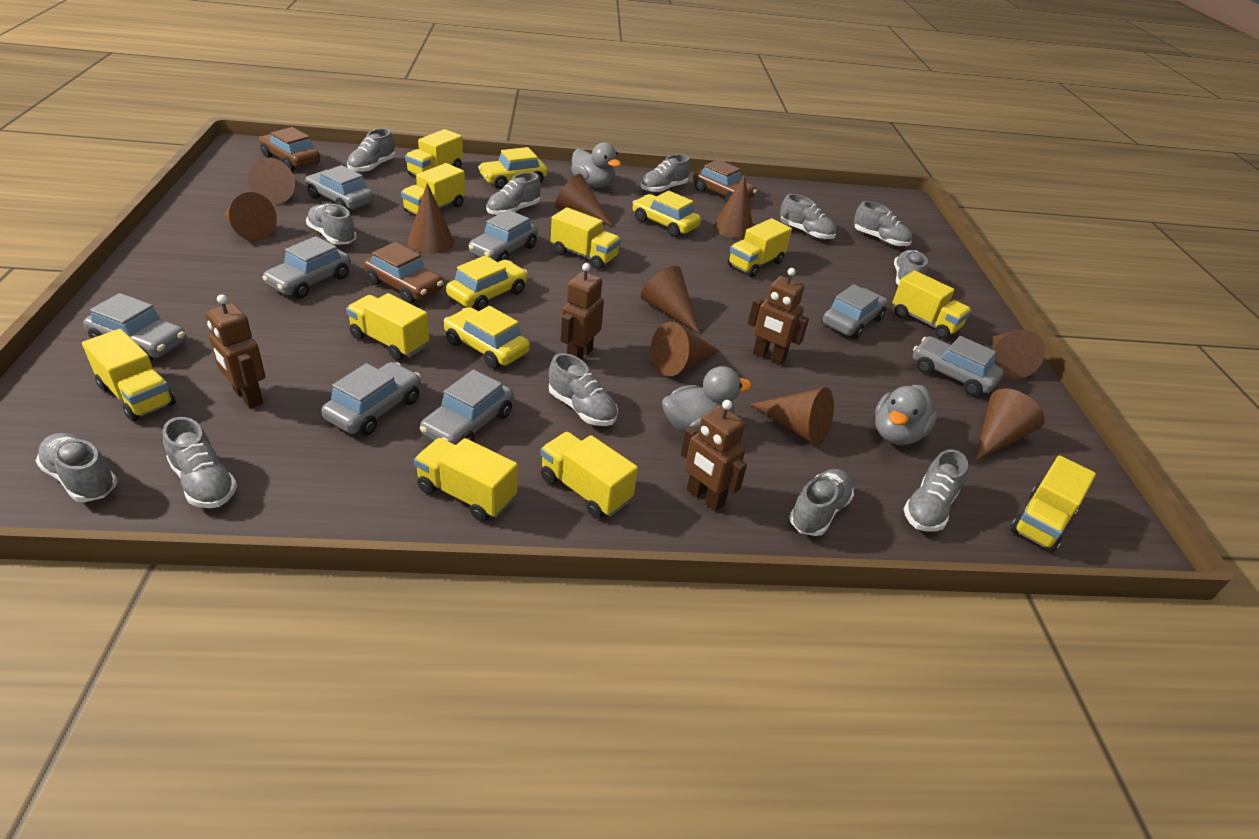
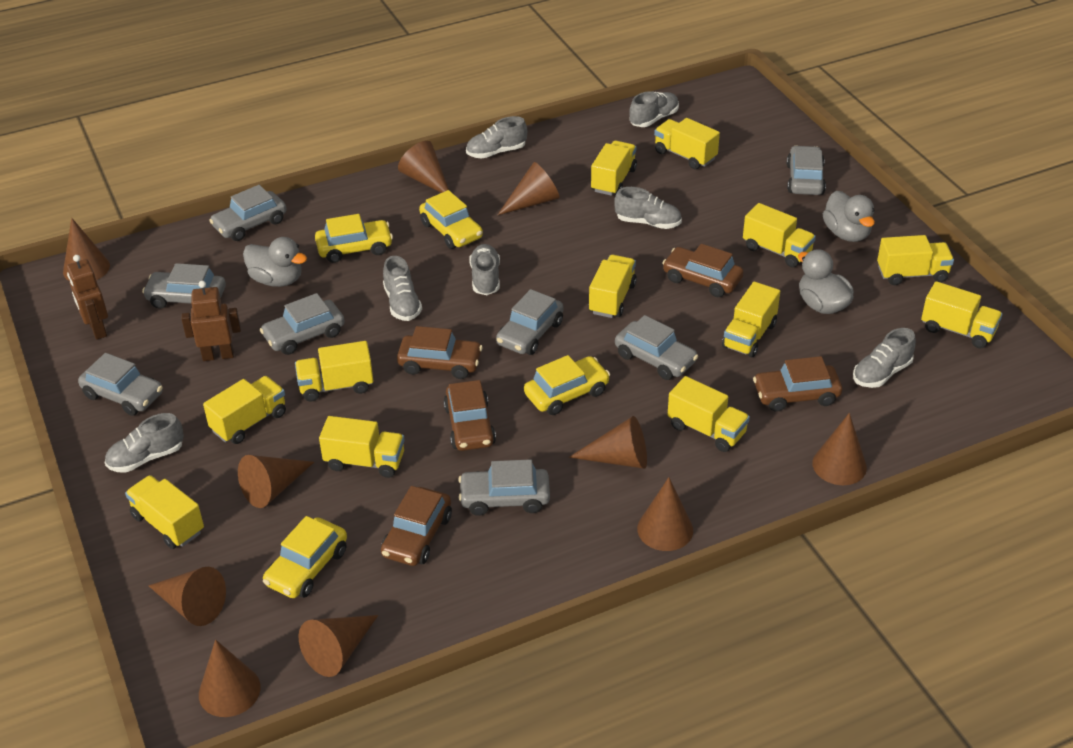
brown car: [259,127,320,171] [364,242,443,304] [693,159,757,203] = 3 -> [381,486,452,566] [397,326,483,379] [444,380,496,451] [662,244,744,297] [753,356,842,412] = 5
brown robot: [206,294,265,408] [561,263,604,360] [681,400,747,511] [748,268,809,365] = 4 -> [67,255,108,340] [181,281,241,361] = 2
grey shoe: [36,433,118,502] [163,417,237,508] [306,204,357,245] [347,128,395,173] [486,172,541,215] [549,353,618,426] [640,154,690,193] [780,194,837,240] [789,469,854,536] [854,201,912,247] [894,250,928,285] [904,449,968,532] = 12 -> [105,413,184,473] [383,256,422,321] [466,116,527,159] [469,244,500,295] [614,187,682,229] [629,91,679,127] [853,328,916,388] = 7
yellow truck: [82,329,176,421] [346,293,429,360] [401,163,465,215] [405,129,463,175] [414,438,518,522] [540,432,638,519] [551,207,621,269] [728,218,792,277] [892,270,971,339] [1010,455,1096,553] = 10 -> [125,475,204,549] [203,376,286,444] [295,341,373,402] [319,416,405,478] [589,255,637,318] [591,141,637,196] [654,118,720,169] [668,376,750,452] [722,282,780,357] [743,203,816,268] [877,235,954,285] [921,281,1002,348] = 12

